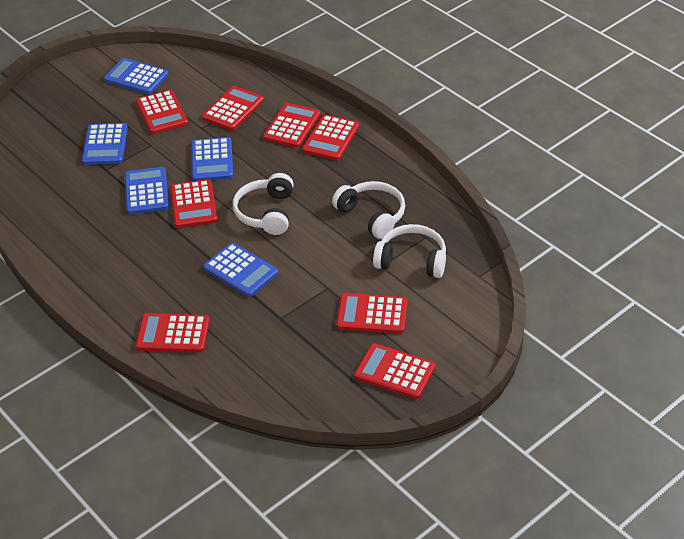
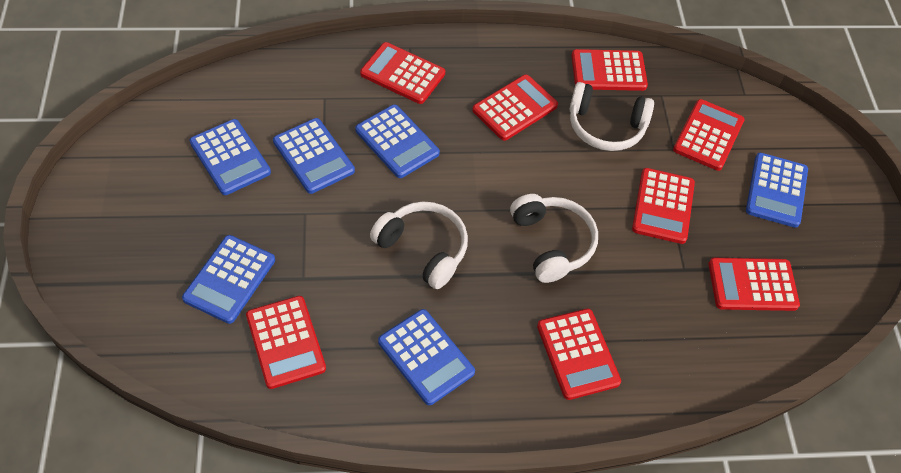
blue calculator: [82,123,128,165] [104,58,169,94] [124,167,169,214] [191,137,233,181] [203,243,278,297] = 5 -> [182,235,275,324] [189,119,271,195] [273,118,355,194] [355,105,440,178] [378,309,475,405] [746,153,808,228] = 6

